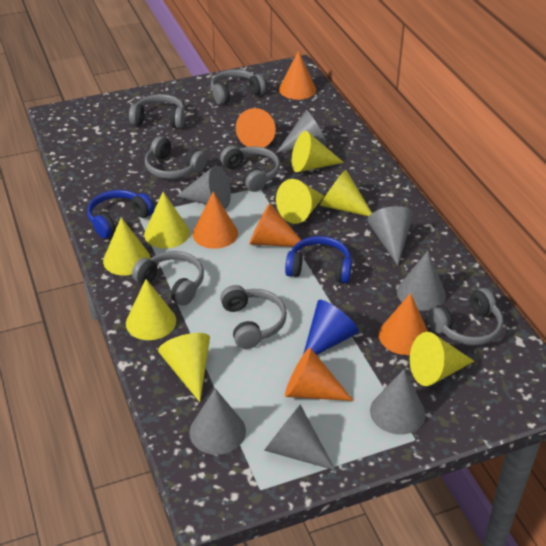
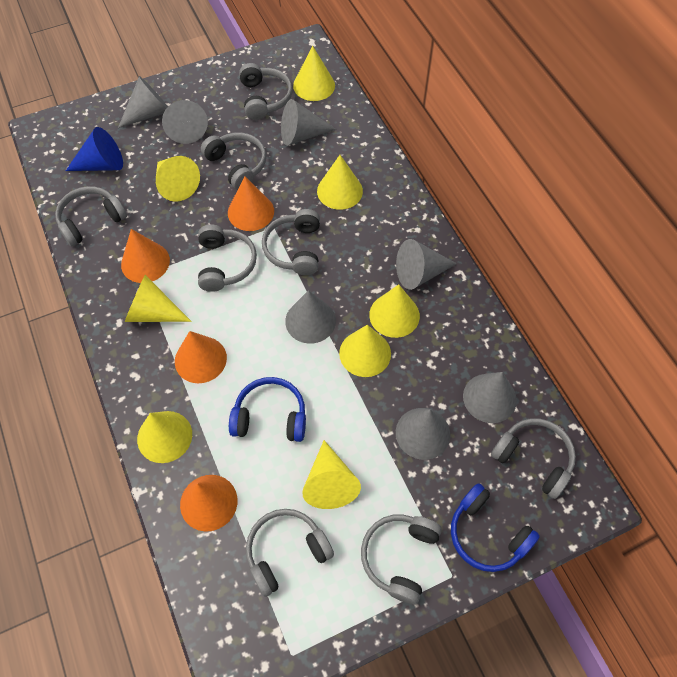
grey headphones: [129,94,185,128] [132,251,204,306] [145,136,207,179] [211,69,266,105] [220,146,280,192] [220,285,287,349] [427,288,503,345] = 7 -> [55,186,127,247] [198,224,257,292] [201,132,266,190] [239,63,292,120] [246,509,334,597] [262,209,320,275] [361,514,442,605] [491,418,576,499] = 8
orange cone: [193,192,238,249] [236,108,276,148] [249,203,308,248] [279,51,316,100] [285,348,354,401] [379,293,428,355] = 6 -> [121,229,170,283] [175,331,227,383] [180,475,237,532] [228,176,274,231] = 4

